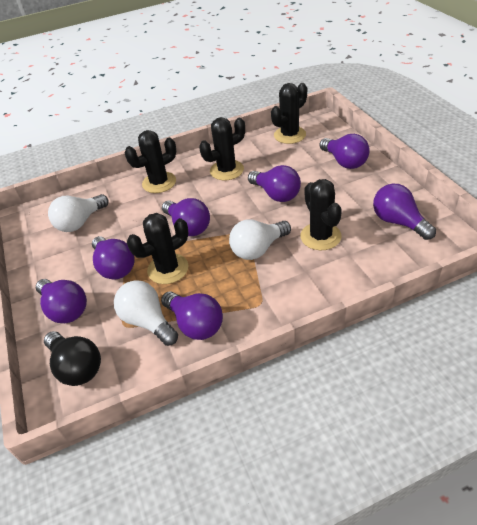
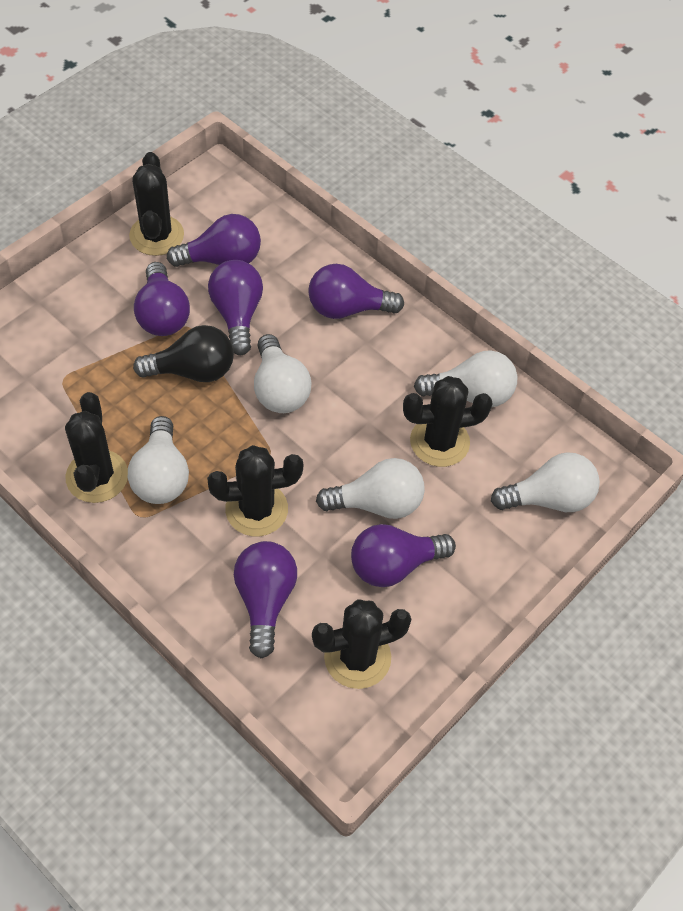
purple light bulb: [36,279,87,323] [92,236,135,279] [161,291,223,340] [162,198,210,236] [248,165,301,202] [320,134,370,169] [373,184,436,240] = 7 -> [134,262,190,336] [167,214,261,267] [208,260,263,355] [234,541,297,658] [308,264,404,319] [351,524,456,587] = 6
white light bulb: [48,194,109,232] [114,280,178,346] [229,219,291,260] = 3 -> [128,416,189,504] [254,334,312,413] [316,458,425,519] [414,350,517,407] [491,452,600,512] = 5

